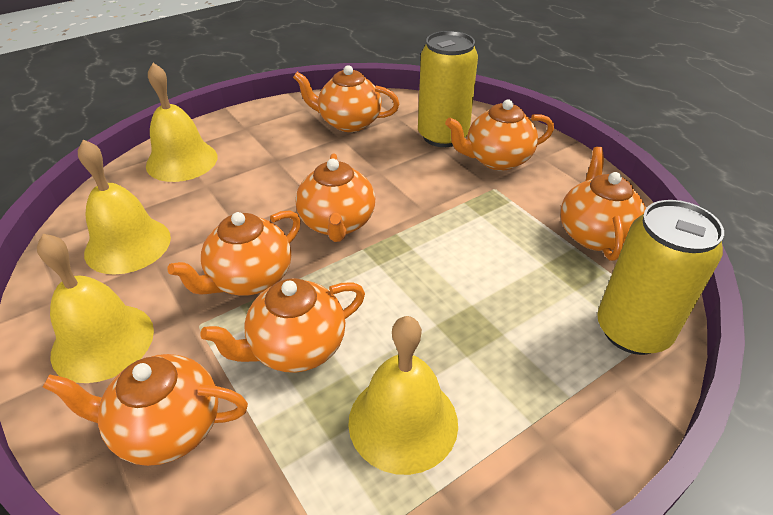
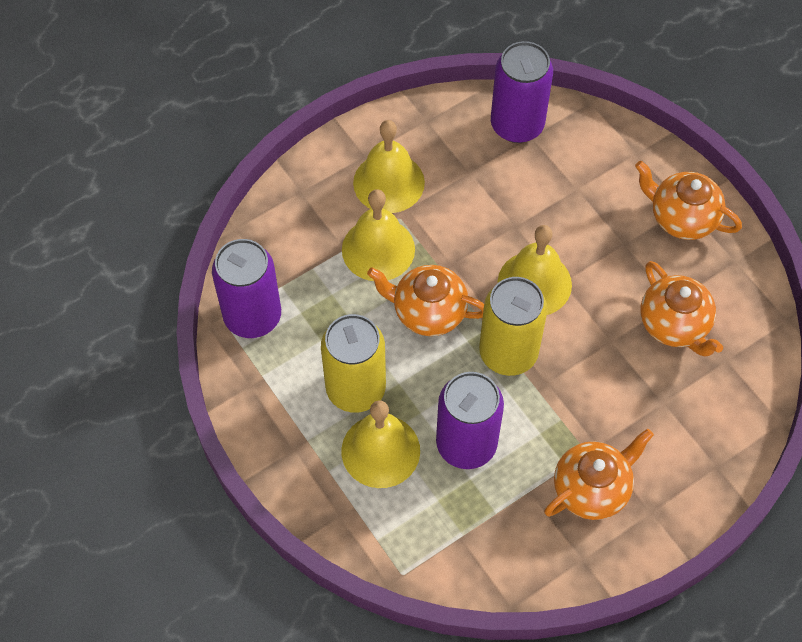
orange teapot: [43,354,248,466] [167,210,301,296] [201,278,365,373] [293,65,399,132] [296,153,375,242] [445,99,554,171] [560,147,646,261] = 7 -> [367,265,484,336] [544,429,654,520] [635,161,742,240] [640,261,723,357] = 4
purple can: none = 0 -> [212,239,281,338] [436,372,504,469] [491,41,553,143] = 3

